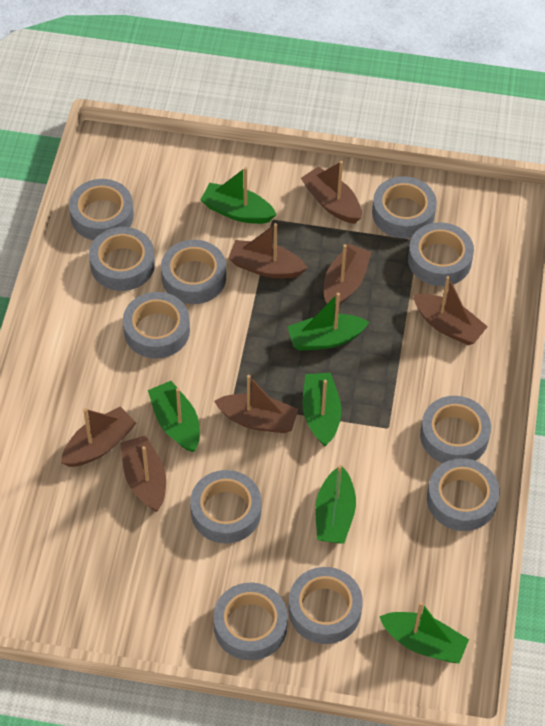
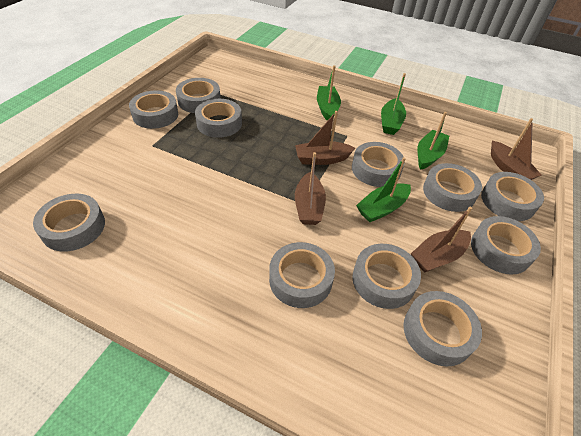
brown boat: [61,406,136,467] [120,435,166,512] [214,375,298,433] [228,223,307,278] [301,161,361,224] [324,244,371,308] [413,276,488,345] = 7 -> [295,111,355,165] [295,152,326,225] [411,207,472,273] [491,118,542,180] = 4
green boat: [148,381,200,452] [200,167,277,224] [288,293,369,351] [303,373,342,446] [315,465,356,544] [379,602,469,663] = 6 -> [317,65,341,121] [356,157,411,222] [381,73,406,135] [417,112,449,170] = 4

